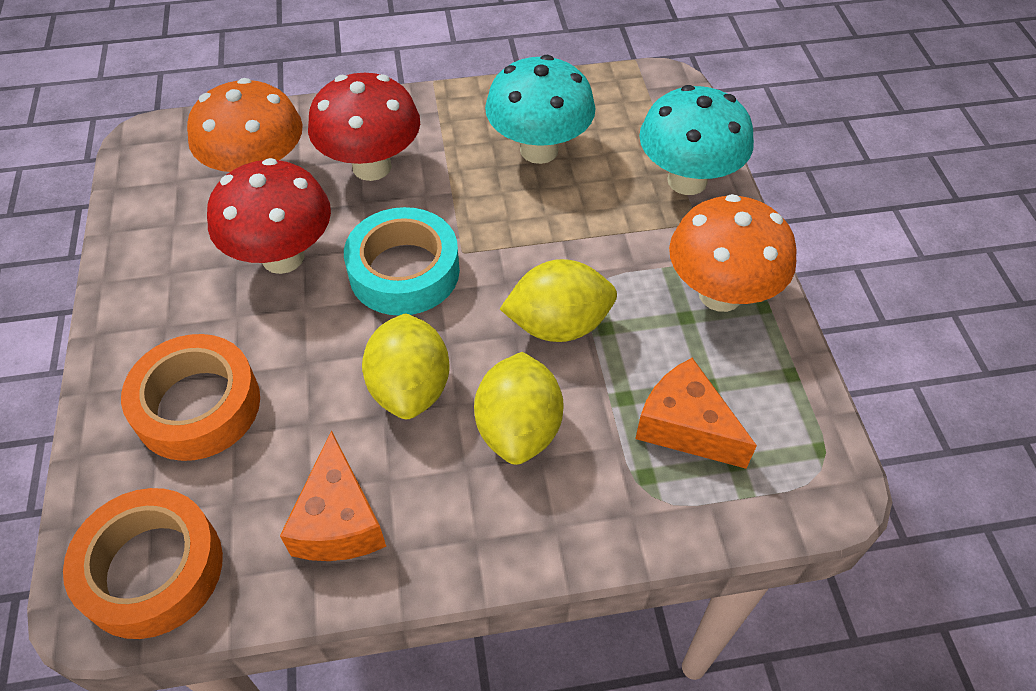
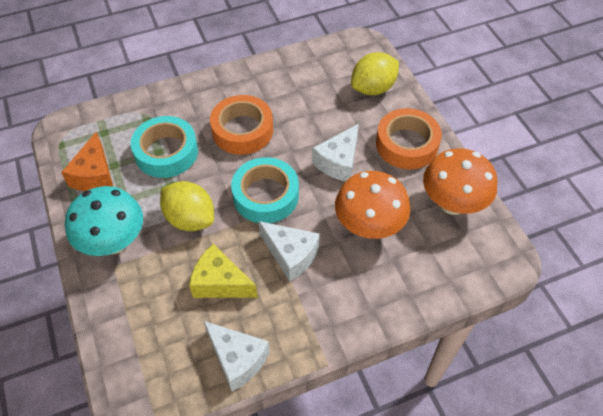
orange cheese: [280,430,386,561] [635,358,757,469] = 2 -> [61,132,113,191] = 1
red mushroom: [207,158,331,274] [308,73,420,181] = 2 -> none = 0
turquoise mushroom: [485,55,595,164] [639,85,754,195] = 2 -> [65,186,143,256] = 1
turquoise tape: [344,207,460,316] = 1 -> [131,116,198,178] [231,157,299,223] = 2
white cheese: none = 0 -> [204,321,270,391] [259,221,320,282] [312,124,359,182] = 3
yellow cheese: none = 0 -> [189,244,258,298] = 1
yellow lemon: [362,313,450,419] [474,352,564,465] [500,259,617,342] = 3 -> [160,181,214,231] [351,52,399,95] = 2

